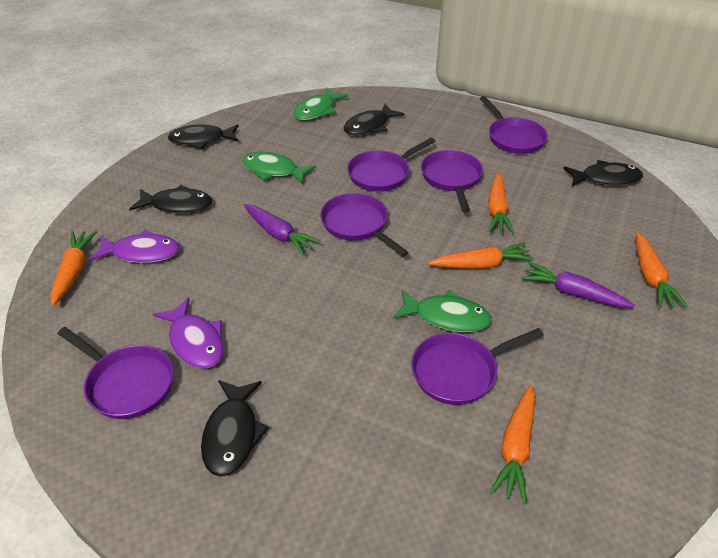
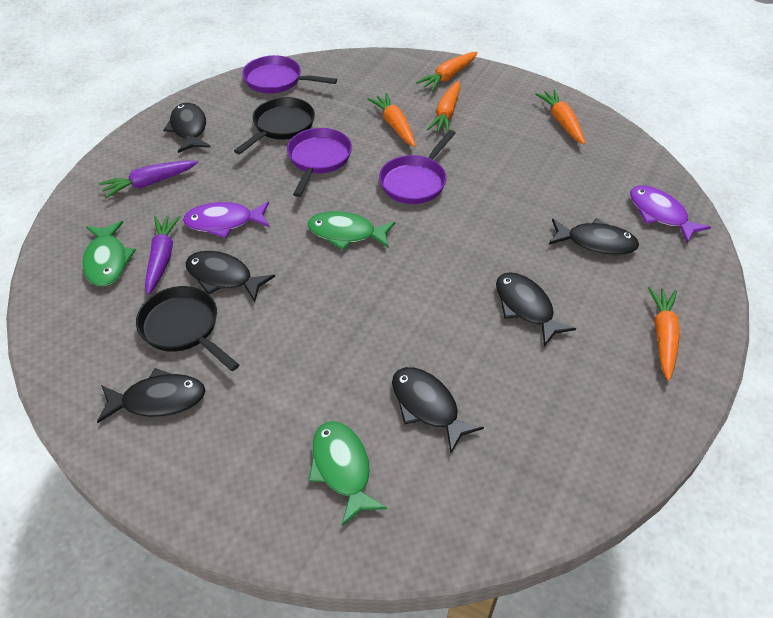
black fish: [129,185,212,213] [168,124,239,149] [201,380,269,477] [343,104,404,136] [563,160,643,186] = 5 -> [97,368,206,423] [163,103,211,153] [185,251,275,302] [392,367,484,453] [496,272,576,346] [549,218,639,255] = 6
black pan: none = 0 -> [136,286,239,371] [234,97,315,154] = 2
purple pan: [57,327,174,419] [320,193,409,257] [347,138,436,192] [411,328,544,405] [421,150,483,213] [480,96,548,154] = 6 -> [242,55,337,93] [287,128,352,197] [379,130,456,204] = 3

